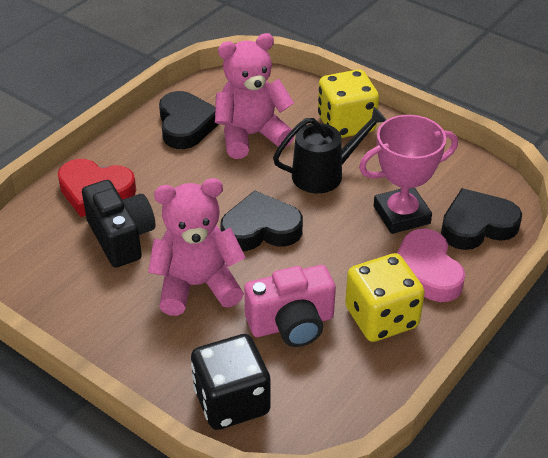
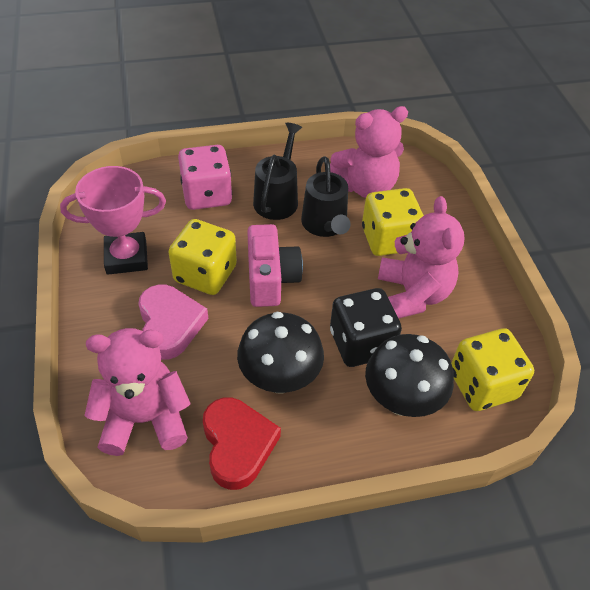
black camera: [82,180,156,268] = 1 -> none = 0
black heart: [159,91,219,149] [220,191,303,251] [441,188,522,250] = 3 -> none = 0
black mushroom: none = 0 -> [237,312,324,394] [365,334,454,417] = 2
black watering can: [273,107,386,193] = 1 -> [253,123,302,220] [301,156,351,237] = 2
pink dice: none = 0 -> [178,145,232,210] = 1
pink teddy bear: [148,178,246,316] [215,33,295,159] = 2 -> [84,328,190,456] [330,106,408,198] [378,196,464,318] = 3
yellow dice: [318,69,379,138] [345,253,425,342] = 2 -> [168,219,237,295] [362,188,424,256] [451,328,534,411] = 3

